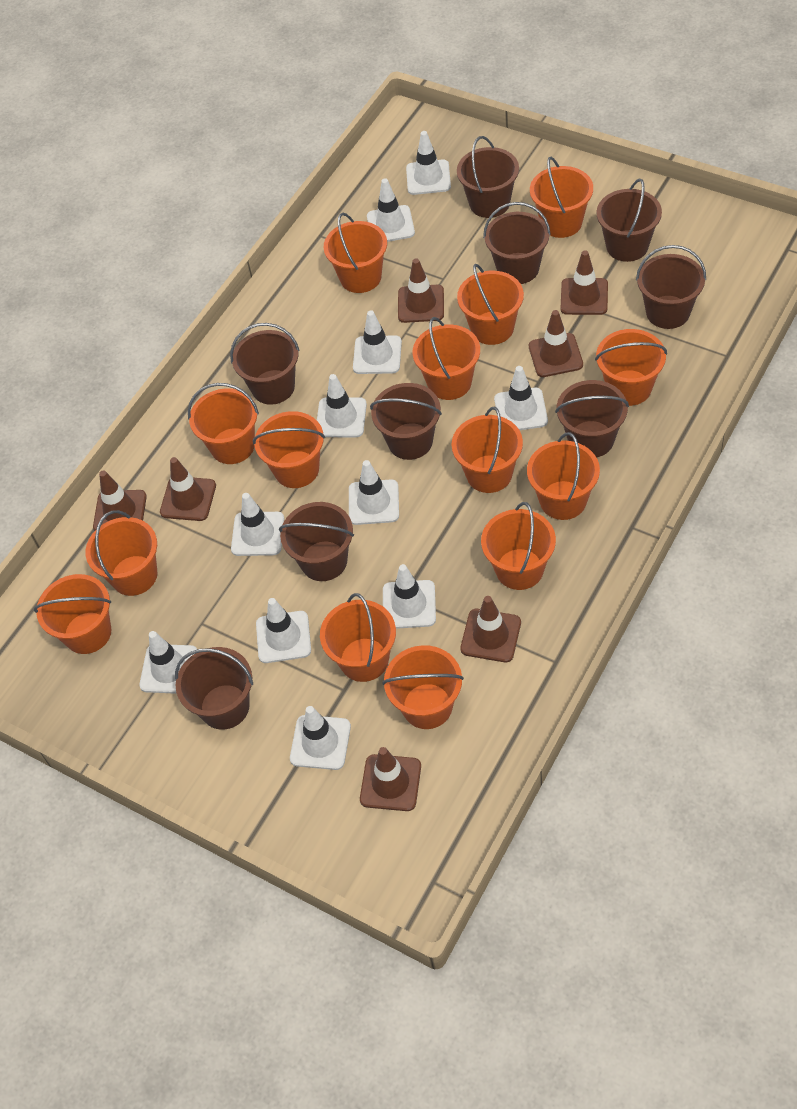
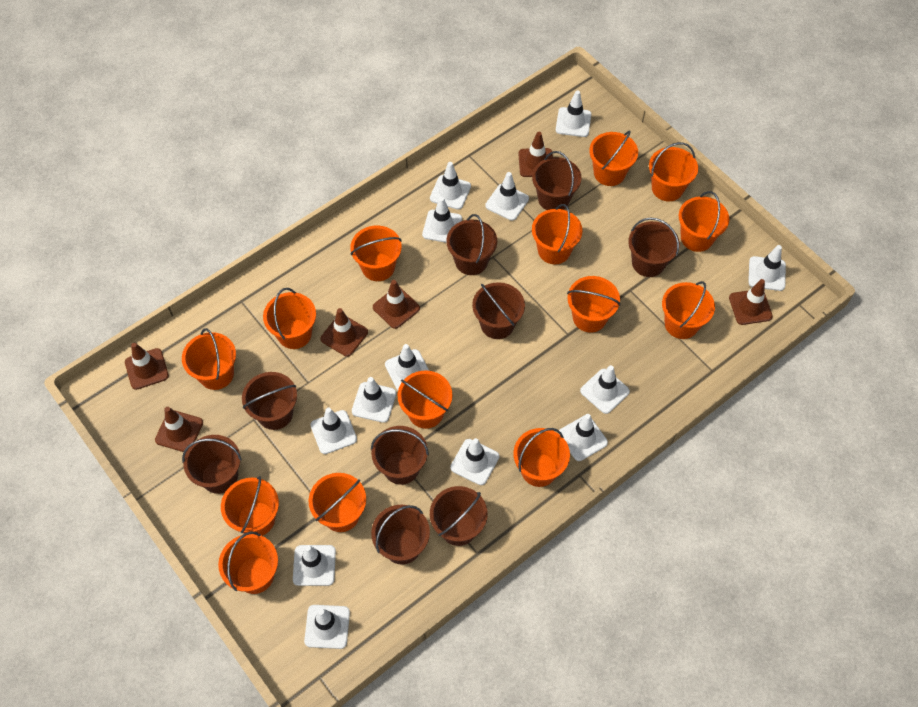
brown traffic cone: [93,470,147,531] [160,457,216,521] [360,747,421,811] [398,258,444,323] [460,596,521,662] [529,310,583,377] [561,250,608,315] = 7 -> [125,343,169,390] [155,407,203,452] [320,308,368,357] [373,280,420,329] [518,132,553,177] [729,279,773,325] = 6
white traffic cone: [139,631,197,694] [231,493,284,556] [256,598,311,663] [290,706,351,770] [317,374,367,437] [349,460,399,525] [353,310,402,374] [367,178,415,242] [383,564,436,629] [406,131,451,195] [494,366,548,430] = 11 -> [293,545,336,586] [304,605,350,649] [310,408,357,454] [352,377,396,423] [385,344,429,390] [422,197,462,243] [430,162,471,210] [450,438,499,485] [485,172,529,221] [556,90,591,137] [558,414,608,461] [580,365,630,414] [748,245,786,291] = 13

